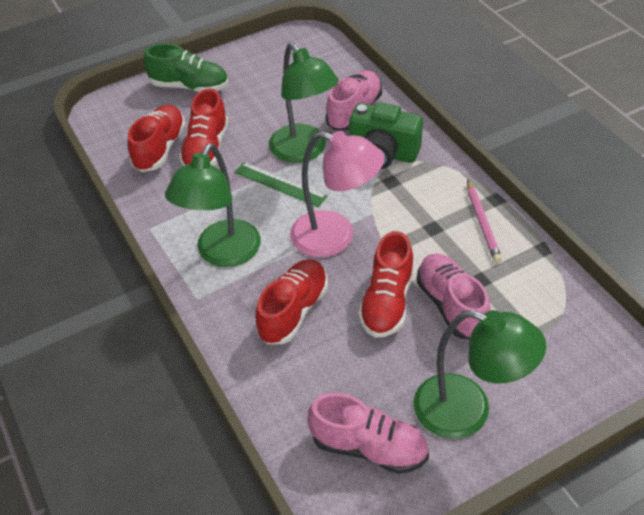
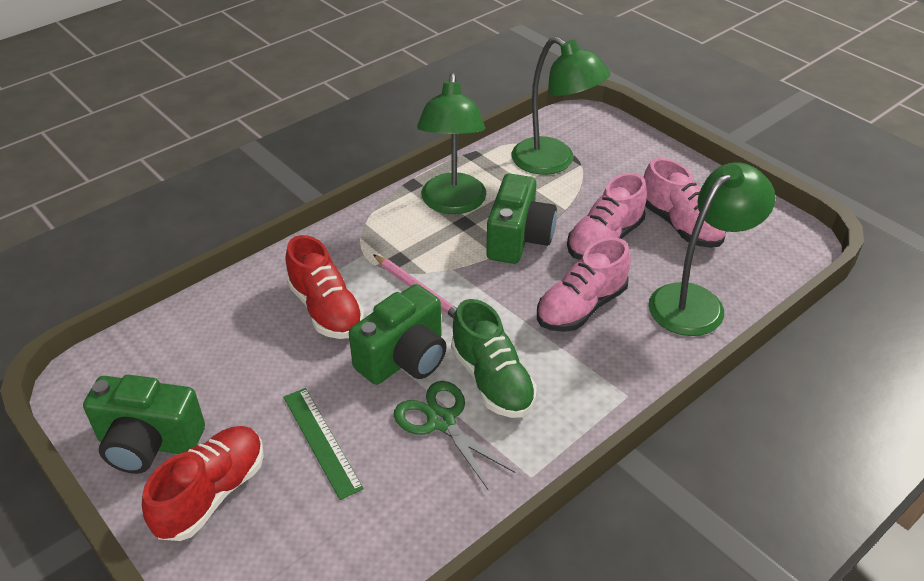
green camera: [349,102,423,169] = 1 -> [83,375,205,474] [349,284,446,385] [486,174,557,264] = 3
green scissors: none = 0 -> [394,381,515,489] = 1
pink lamp: [290,131,384,258] = 1 -> none = 0
red shoe: [128,105,186,172] [179,88,229,166] [255,259,328,344] [358,231,414,338] = 4 -> [142,426,264,541] [286,235,364,339] = 2

